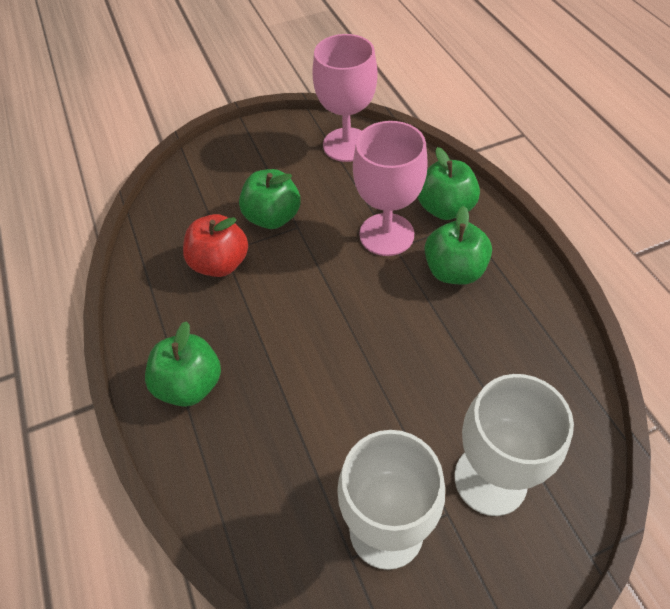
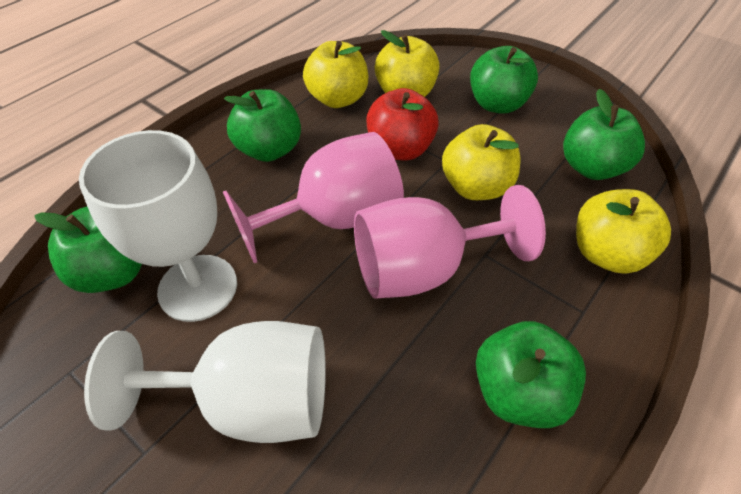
green apple: [145,321,221,407] [239,169,300,229] [418,147,480,220] [425,206,492,285] = 4 -> [34,207,142,293] [224,89,301,162] [470,46,538,114] [476,321,586,428] [563,89,645,180] = 5
yellow apple: none = 0 -> [303,41,368,108] [375,30,440,97] [442,124,521,200] [576,189,671,274] = 4

